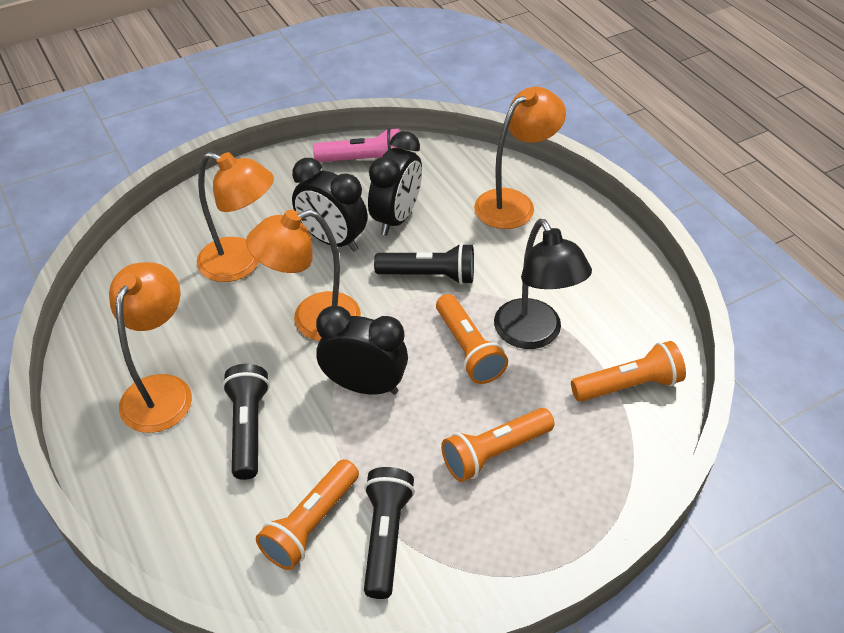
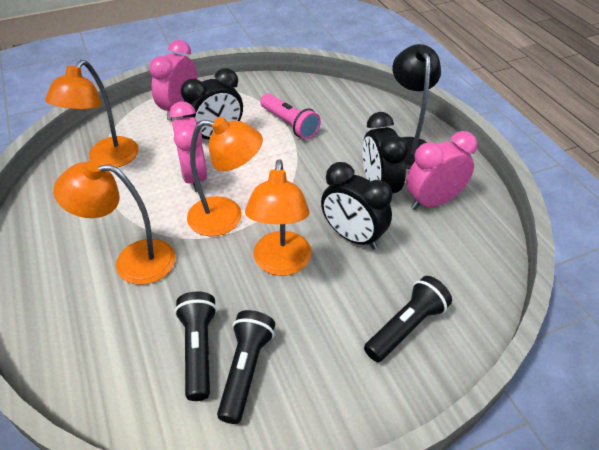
orange flashlight: [256,459,359,570] [436,294,508,384] [441,408,555,482] [571,341,686,402] = 4 -> none = 0
pink clock: none = 0 -> [149,40,197,121] [169,101,207,192] [406,131,477,210] = 3

